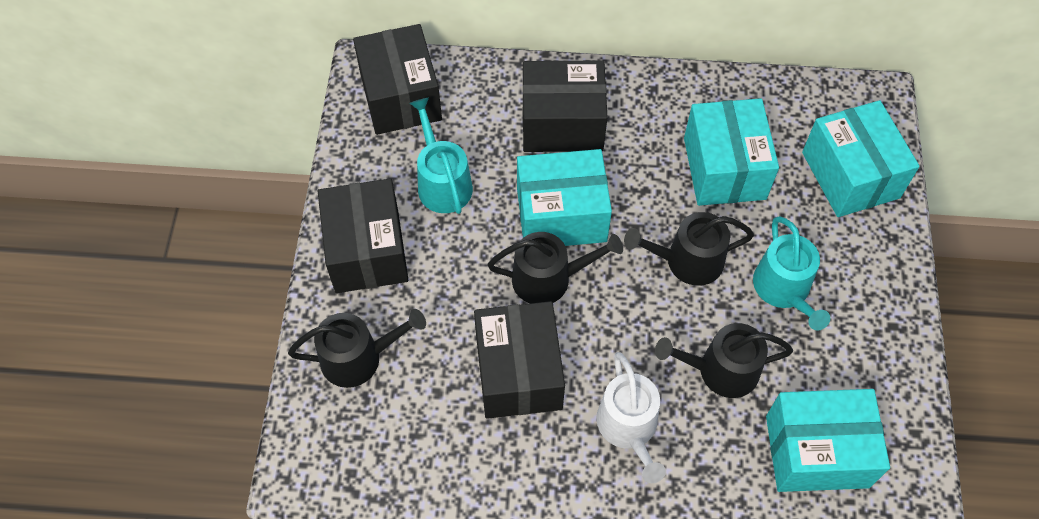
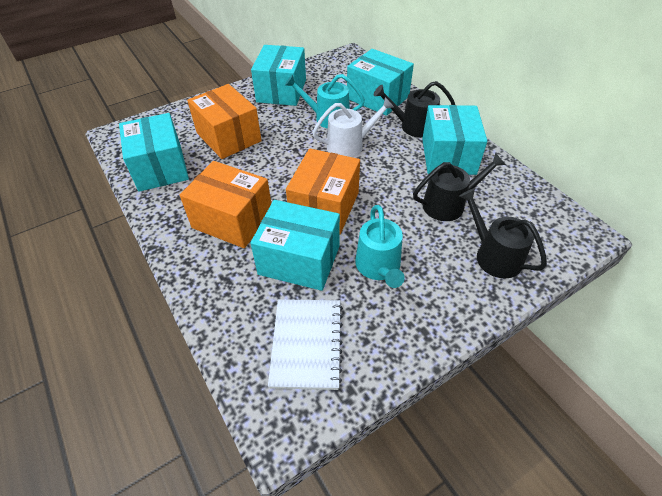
black box: [318,178,408,293] [353,24,442,135] [474,301,565,419] [523,60,608,152] = 4 -> none = 0
black watering can: [288,309,426,388] [488,232,623,304] [624,212,754,286] [655,323,793,398] = 4 -> [374,81,455,138] [413,153,506,221] [459,188,547,278] = 3
orange box: none = 0 -> [180,161,271,248] [187,84,262,159] [286,148,360,234] = 3
turquoise box: [517,149,612,246] [684,98,779,206] [766,389,890,492] [802,100,920,217] = 4 -> [119,113,189,192] [251,45,306,106] [251,200,340,291] [347,49,414,116] [422,105,487,175] = 5
white notebook: none = 0 -> [268,299,343,390] = 1

